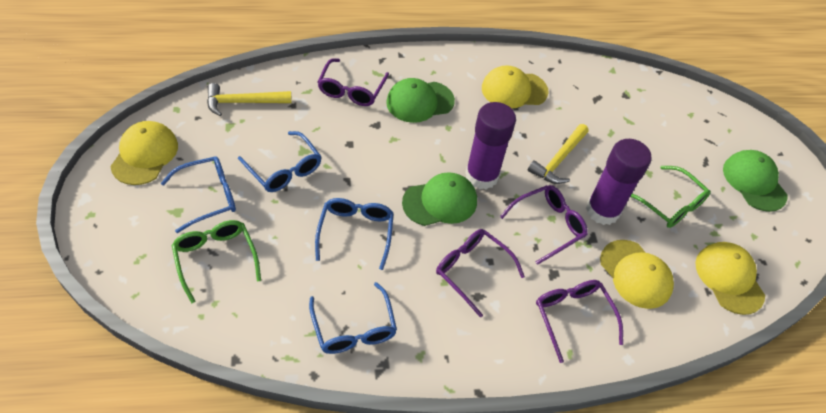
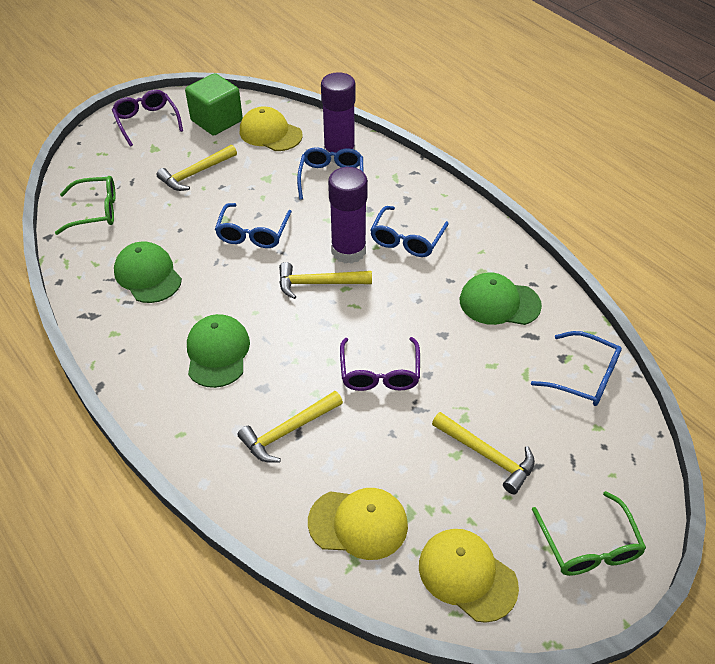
green cube: none = 0 -> [185,73,243,136] = 1
purple glasses: [318,58,389,106] [436,229,525,318] [500,185,588,265] [536,280,623,363] = 4 -> [112,90,183,147] [340,337,420,391] = 2
yellow cap: [110,121,178,185] [482,65,548,108] [600,240,674,309] [695,242,765,315] = 4 -> [240,106,303,151] [308,488,408,560] [419,529,519,623] = 3
yellow hammer: [207,83,292,116] [528,124,589,184] = 2 -> [156,145,237,191] [237,391,343,463] [279,262,372,299] [432,412,535,494] = 4

